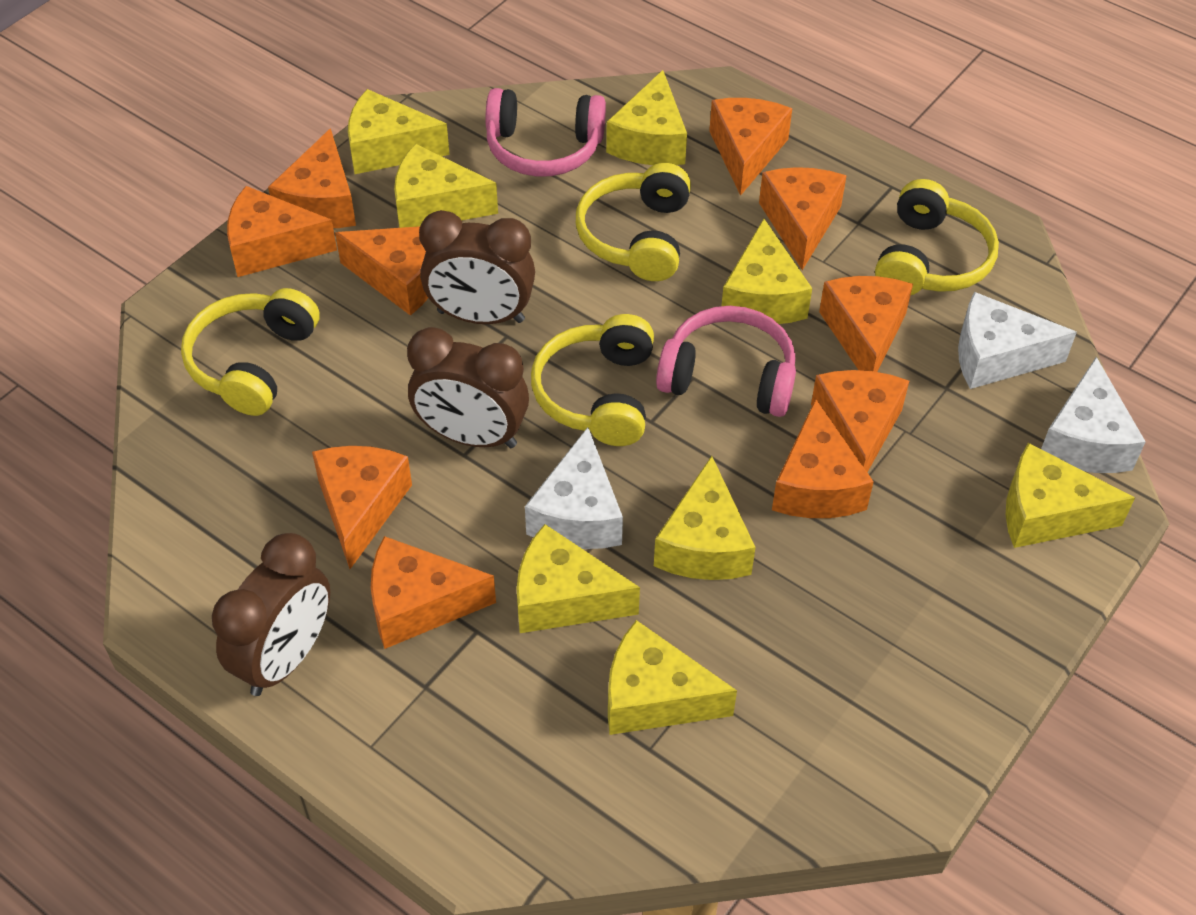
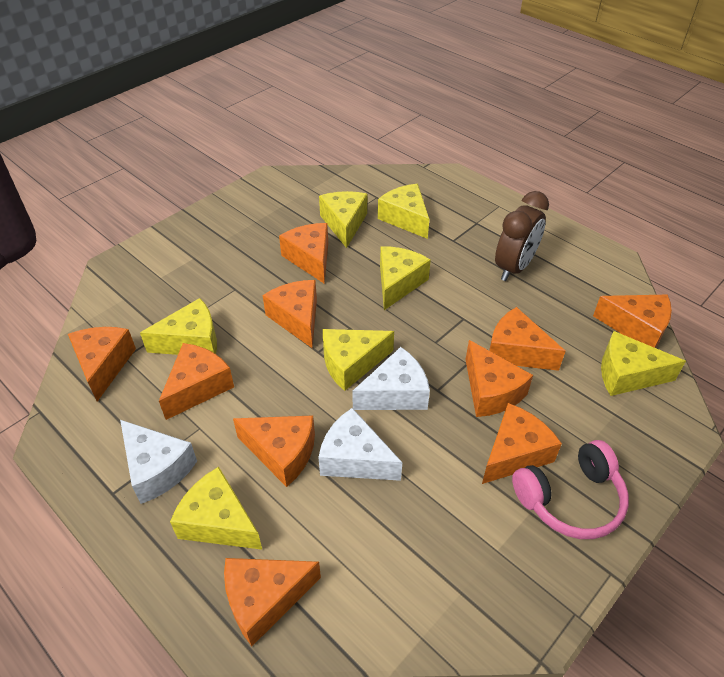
brown clock: [212,533,330,696] [407,327,529,448] [419,210,535,324] = 3 -> [495,191,549,281] = 1
pink headphones: [485,88,606,177] [656,306,796,417] = 2 -> [512,440,629,539] = 1
yellow cheese: [348,89,450,174] [394,144,498,228] [517,524,640,633] [606,70,687,165] [608,620,737,735] [654,456,756,580] [721,219,812,324] [1006,443,1135,548] = 8 -> [140,298,217,355] [170,467,262,550] [319,191,367,248] [323,329,394,391] [378,184,429,239] [380,246,431,310] [601,331,686,396] = 7
yellow headphones: [181,288,320,416] [531,314,654,446] [576,163,691,281] [875,179,999,295] = 4 -> none = 0

